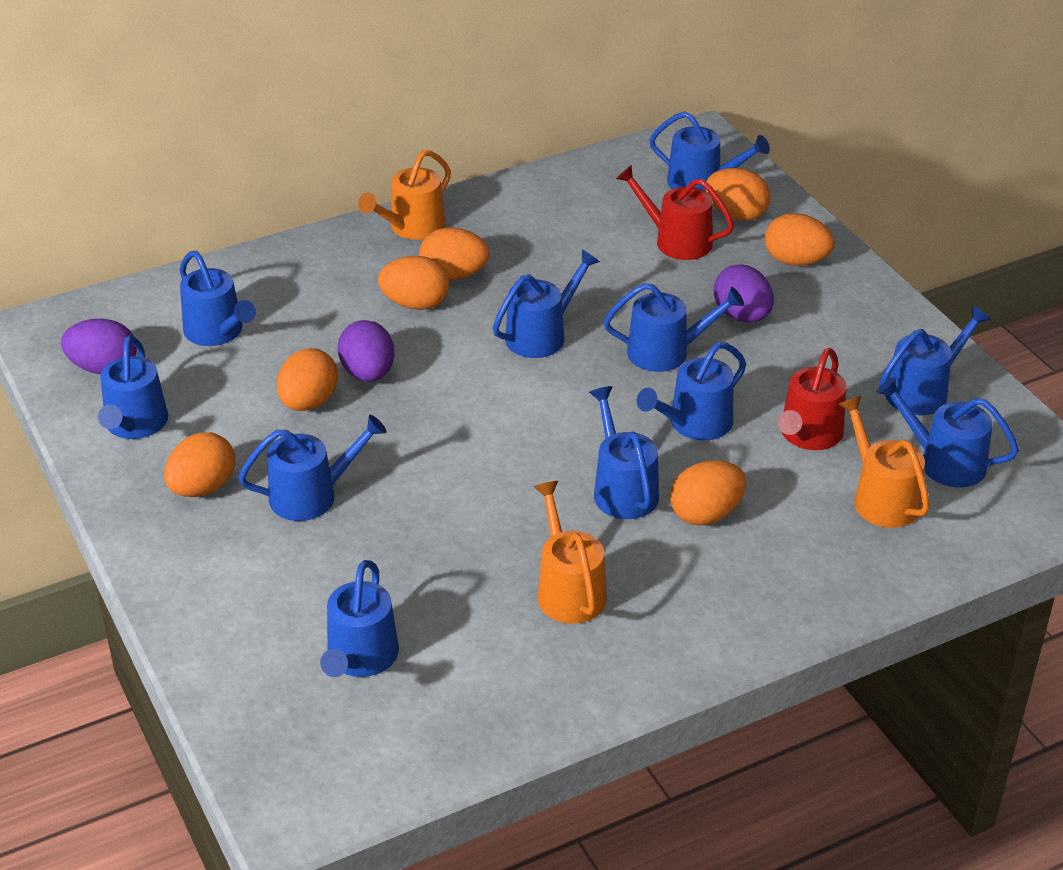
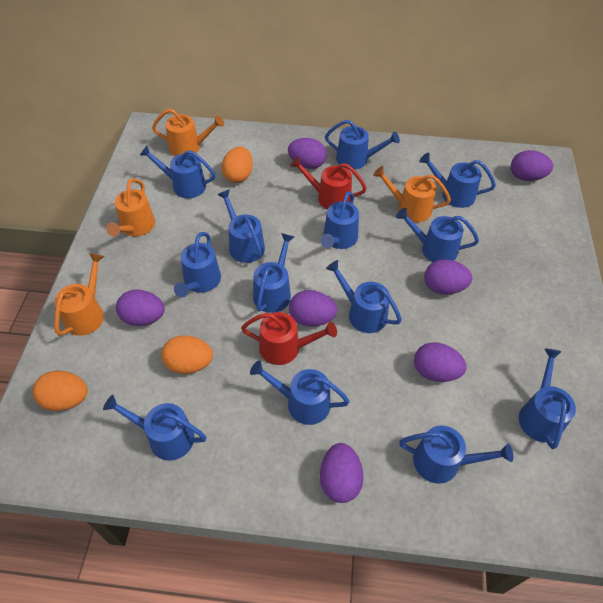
blue watering can: [98,336,168,439] [179,251,256,346] [238,415,387,521] [320,560,399,677] [493,249,600,358] [589,386,659,519] [604,283,744,372] [637,342,746,441] [649,111,770,192] [876,377,1019,488] [879,305,991,415] = 11 -> [103,395,206,461] [140,146,216,198] [174,232,221,298] [217,189,265,263] [250,361,350,425] [253,233,294,313] [321,191,359,249] [325,119,400,170] [326,260,402,333] [396,208,479,262] [399,425,513,484] [419,153,496,208] [519,348,576,449] = 13
orange egg: [164,432,235,497] [277,348,338,411] [378,256,450,310] [419,227,489,280] [670,460,746,525] [706,168,770,221] [765,213,834,266] = 7 -> [33,371,88,411] [161,336,213,374] [222,147,253,183] = 3
orange watering can: [358,150,451,240] [534,481,607,624] [839,396,930,528] = 3 -> [54,253,104,336] [106,178,155,236] [152,109,224,156] [373,166,451,222] = 4
purple egg: [61,319,137,374] [338,320,394,382] [713,264,774,322] = 3 -> [116,290,165,326] [288,138,327,169] [289,290,337,327] [320,443,364,503] [414,343,467,382] [424,259,472,295] [511,150,553,181] = 7

